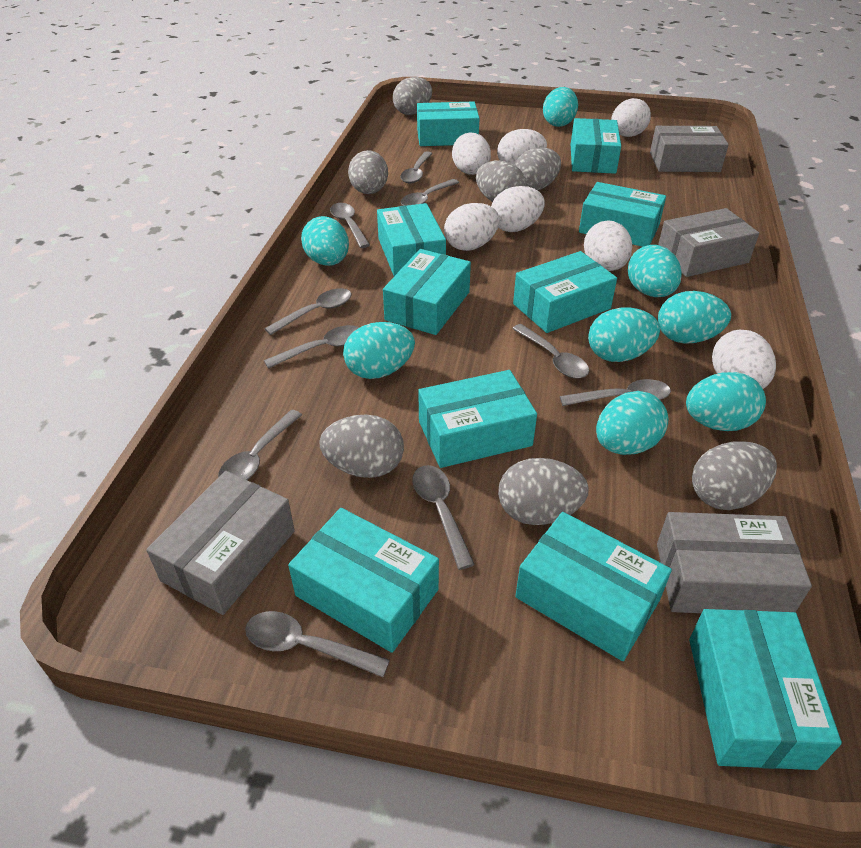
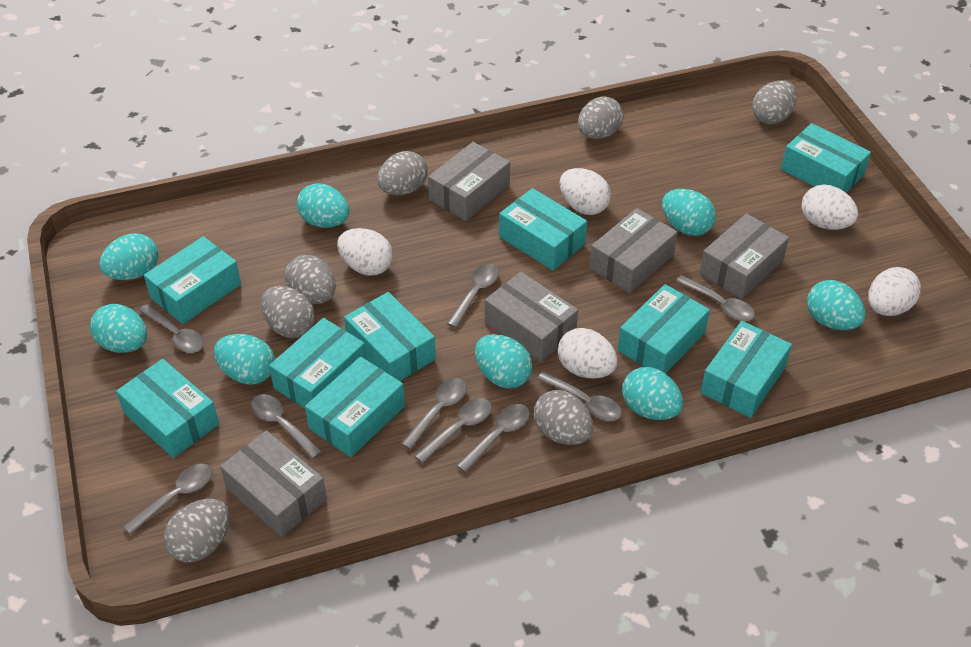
grey box: [146,471,295,615] [650,126,729,172] [657,512,812,613] [658,208,759,277] = 4 -> [220,430,327,537] [428,142,510,221] [485,272,578,362] [590,208,677,293] [699,213,789,299] = 5
grey spoon: [218,410,302,480] [245,611,390,677] [264,325,359,369] [265,288,351,335] [330,203,370,248] [400,152,432,184] [401,179,459,206] [412,465,475,570] [512,324,589,378] [560,379,671,406] = 10 -> [123,464,213,535] [139,304,204,353] [251,394,322,459] [401,378,467,450] [415,398,492,464] [447,264,499,328] [456,404,530,473] [537,371,622,421] [676,275,755,321] = 9
turquoise box: [288,508,439,653] [377,203,446,276] [383,249,471,335] [417,101,480,146] [418,370,537,468] [513,251,617,333] [516,512,672,661] [571,118,621,174] [579,182,666,247] [689,609,842,770] = 10 -> [116,359,219,458] [144,236,241,324] [269,318,367,408] [305,357,405,457] [344,292,436,381] [499,188,587,270] [617,284,710,374] [701,321,792,418] [781,123,871,193] = 9
white egg: [444,203,500,251] [452,133,491,175] [491,186,545,232] [497,129,547,164] [584,220,633,271] [611,98,651,137] [712,330,776,389] = 7 -> [337,228,393,276] [558,328,617,379] [559,168,611,215] [802,184,858,230] [868,267,921,316] = 5

